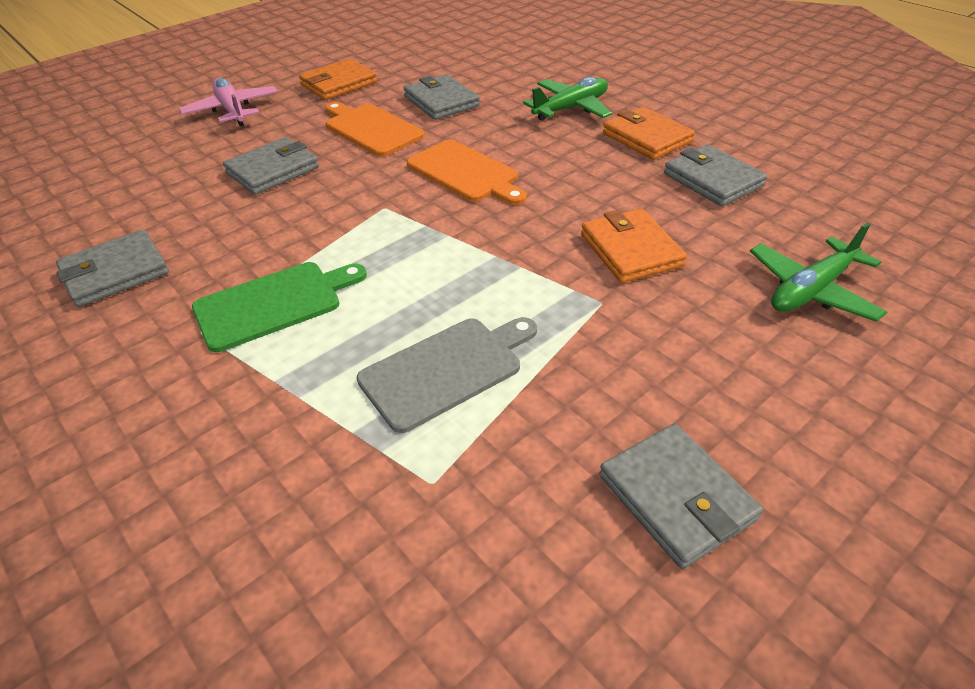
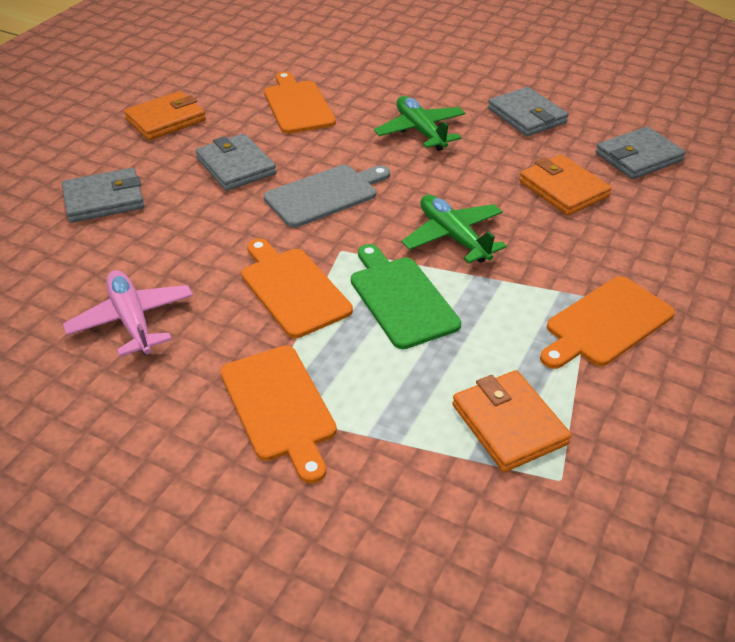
grey wallet: [56,230,169,307] [223,137,319,195] [403,74,480,120] [599,424,763,569] [664,145,767,206] = 5 -> [62,168,145,223] [196,134,276,191] [488,87,568,136] [595,126,686,179] = 4
orange cutting board: [325,102,425,157] [407,140,527,205] = 2 -> [220,346,337,484] [241,238,353,338] [264,71,336,134] [540,276,675,369] = 4

